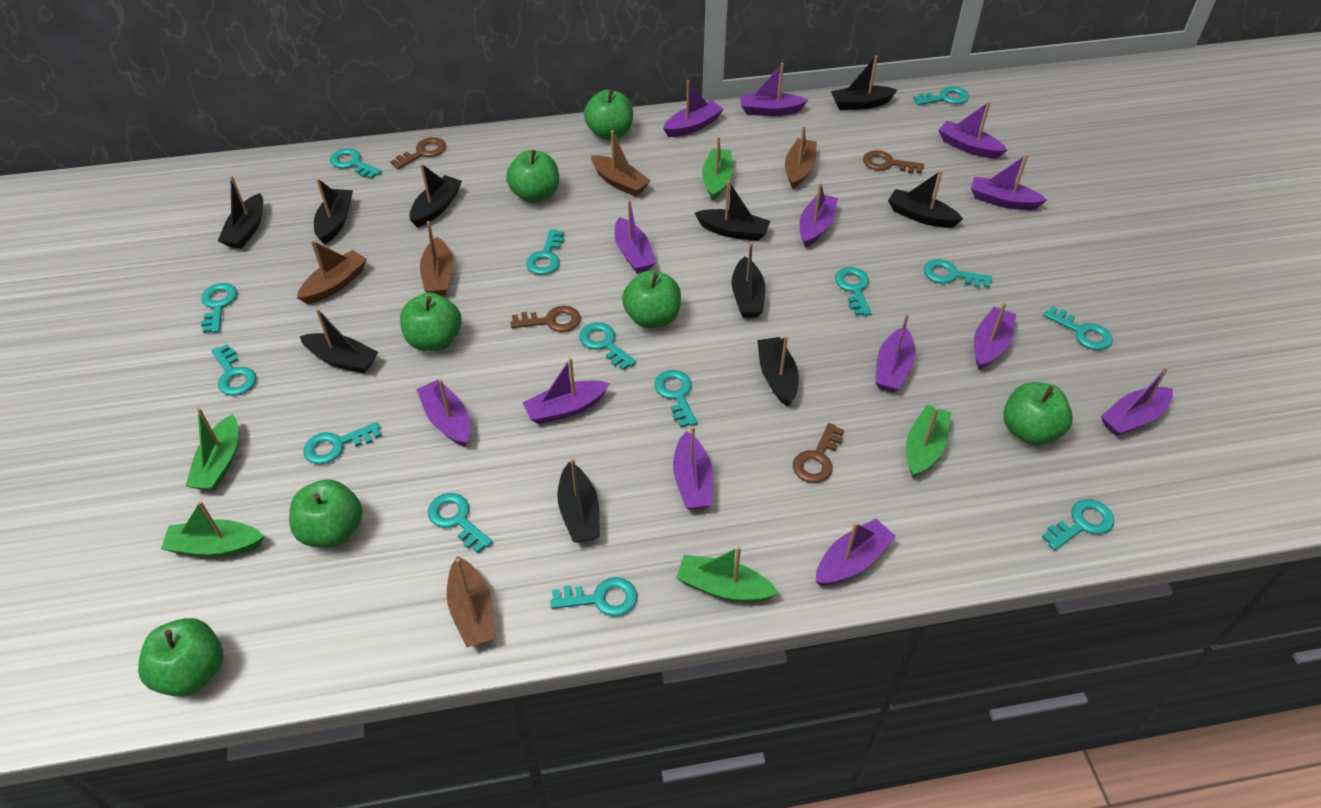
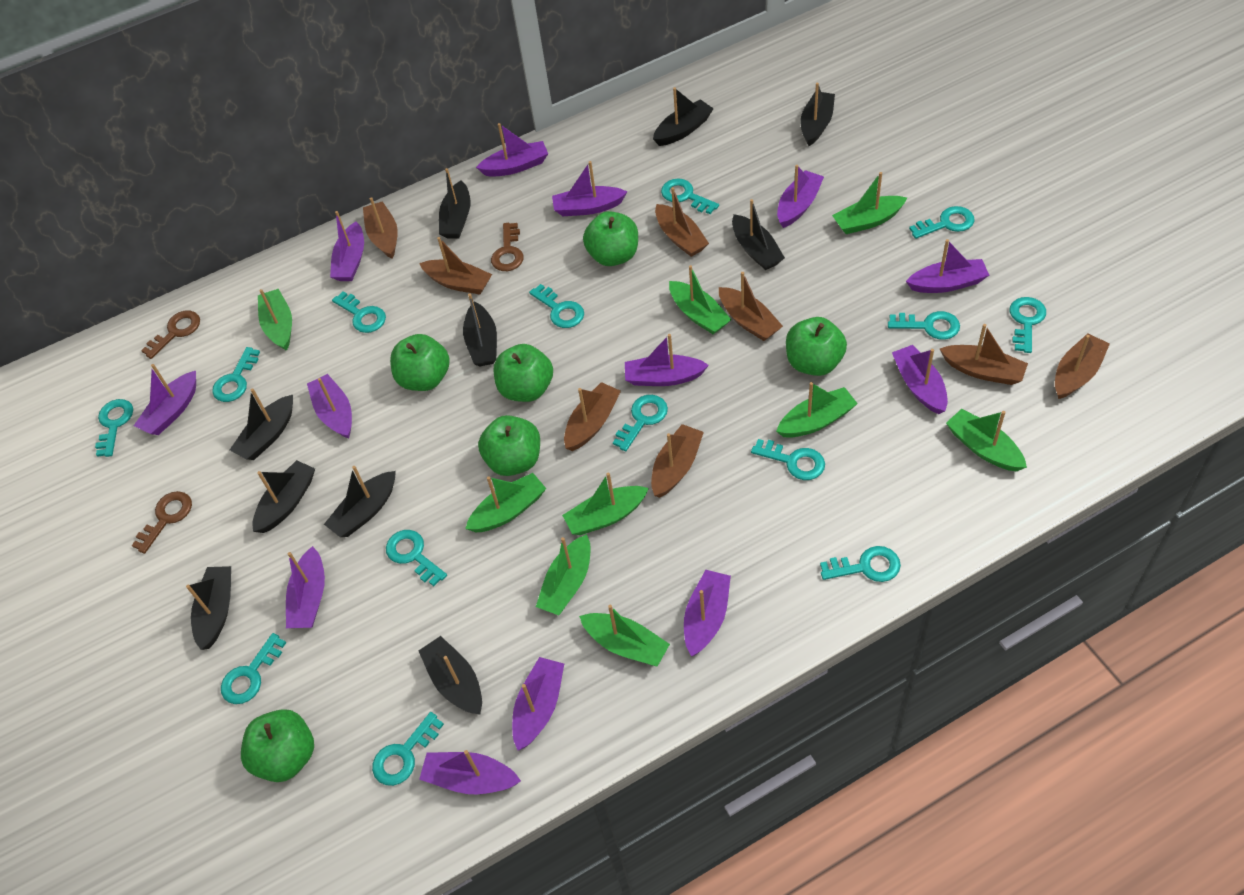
brown boat: [297,240,367,304] [420,221,453,296] [447,556,495,647] [591,130,650,196] [785,125,817,189] = 5 -> [363,197,398,259] [419,237,492,294] [564,382,621,451] [651,424,704,498] [655,187,709,257] [719,272,783,341] [940,324,1028,385] [1055,333,1110,399] = 8
brown key: [390,137,446,169] [511,306,581,332] [793,423,844,483] [863,150,924,174] = 4 -> [132,491,192,554] [141,311,200,359] [491,223,524,271] = 3
green apple: [138,618,223,697] [289,479,362,548] [400,293,461,351] [506,150,559,203] [584,89,633,140] [622,270,681,328] [1003,382,1073,445] = 7 -> [241,709,314,782] [390,334,450,391] [478,415,540,476] [494,344,553,402] [583,211,638,266] [786,317,847,376] = 6
green boat: [161,501,264,557] [185,408,238,491] [676,546,779,602] [702,136,733,201] [906,405,951,478] = 5 -> [258,289,292,351] [465,473,546,532] [536,534,591,615] [562,473,649,535] [579,604,670,667] [669,265,731,334] [776,382,858,438] [832,172,907,234] [946,409,1027,471] = 9

